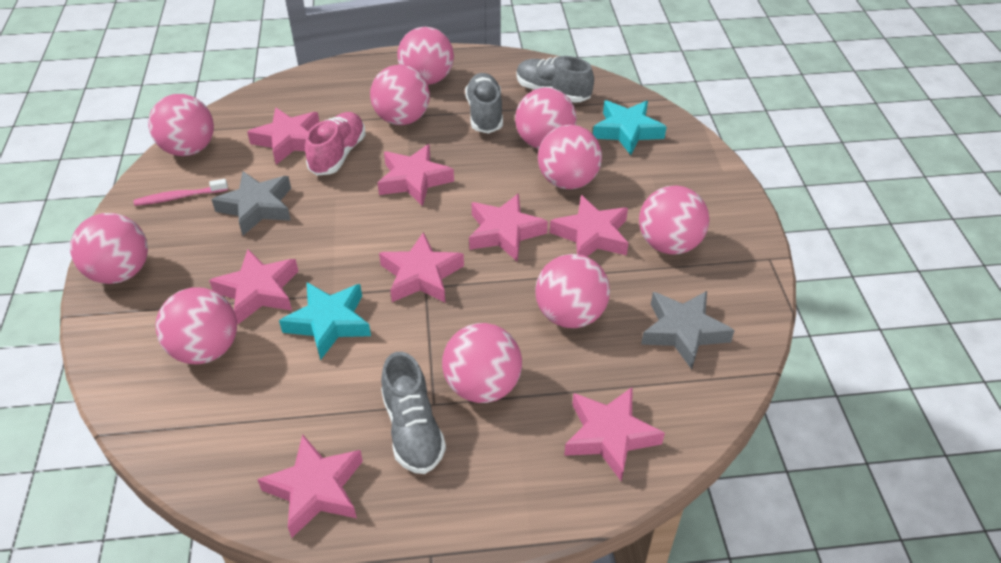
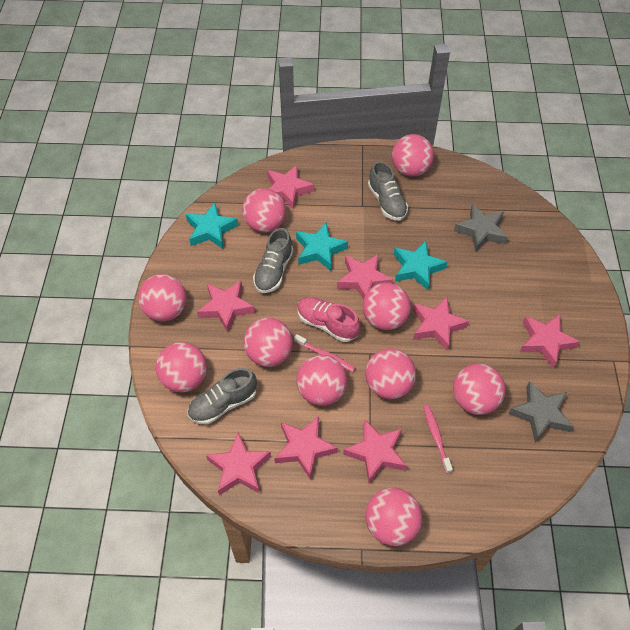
pink toothbrush: [134,179,228,206] = 1 -> [294,334,355,372] [423,405,453,474] = 2
turquoise star: [279,282,371,360] [593,100,667,155] = 2 -> [186,202,238,249] [296,222,348,271] [394,240,447,290] = 3

